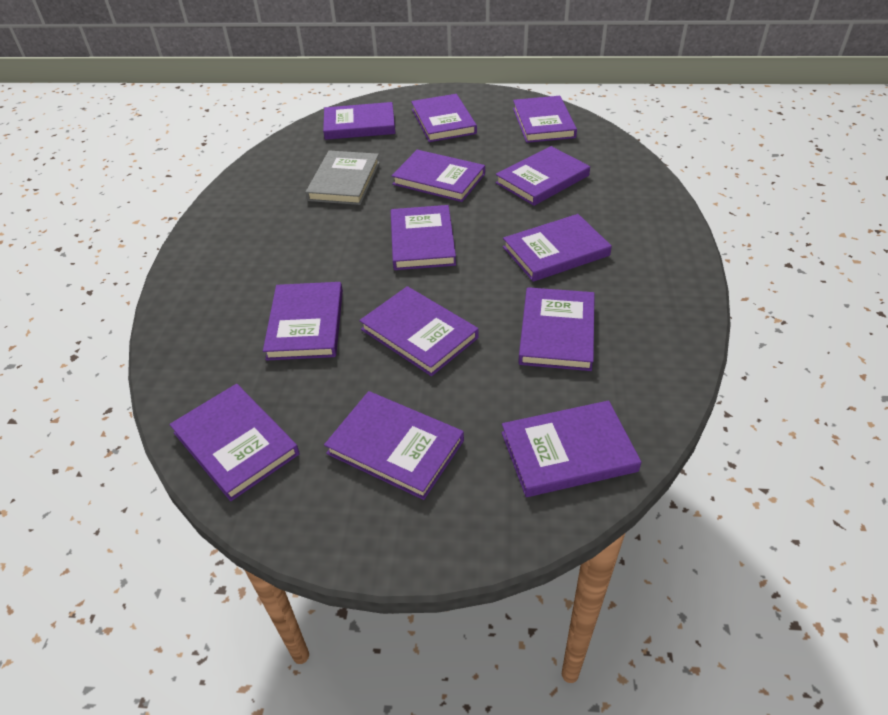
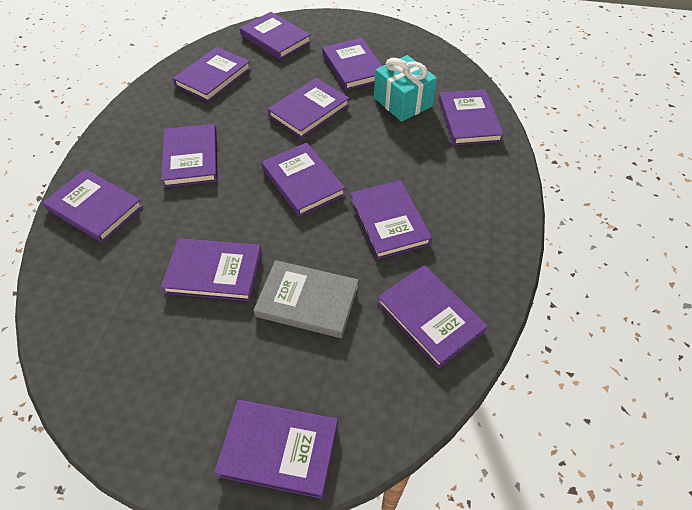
purple book: [169,384,299,501] [263,282,343,361] [323,102,395,140] [324,391,464,500] [359,286,479,376] [391,205,456,270] [392,150,485,202] [411,94,477,142] [495,146,590,206] [502,401,641,497] [503,214,612,282] [513,96,577,143] [518,287,595,371] = 13 -> [43,169,143,243] [161,124,218,187] [161,238,262,301] [173,47,251,102] [214,400,338,499] [240,12,311,60] [261,143,345,217] [268,78,349,138] [322,38,382,90] [350,180,432,259] [377,265,488,368] [439,89,504,145] = 12
turquoise gift: none = 0 -> [374,55,437,122] = 1

